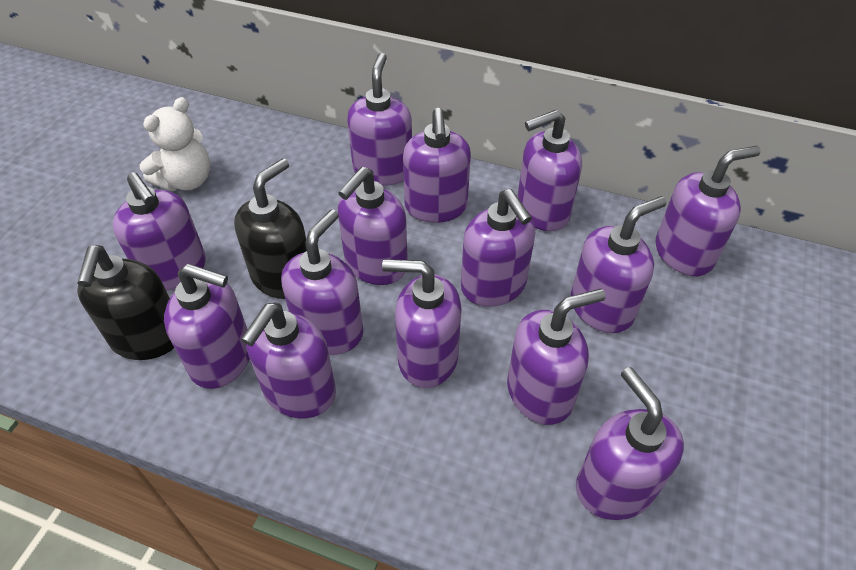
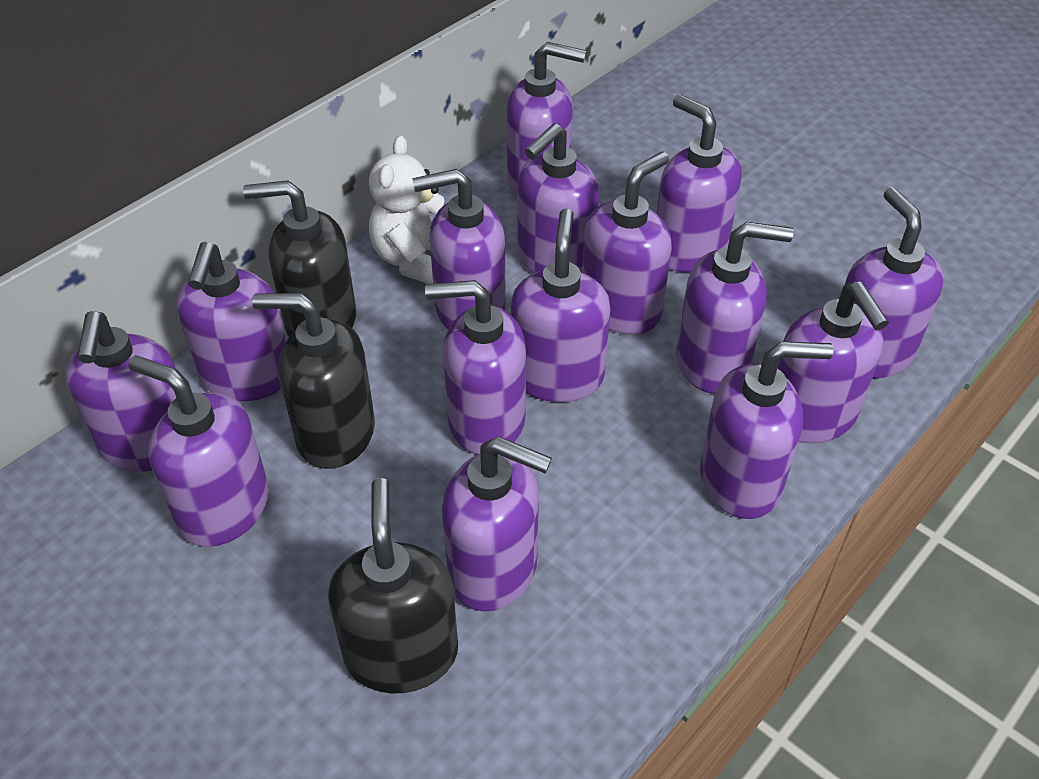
black soap dispenser: [77,245,174,360] [234,158,307,299] = 2 -> [243,180,356,337] [252,293,375,469] [328,478,458,693] = 3
purple soap dispenser: [113,172,206,291] [164,264,250,389] [241,303,336,418] [281,209,363,355] [338,167,408,285] [347,53,412,186] [382,259,461,388] [403,108,471,223] [461,189,535,307] [507,289,606,425] [517,110,582,231] [571,196,667,333] [576,367,684,520] [655,146,761,276] = 14 -> [65,311,176,472] [129,355,269,547] [176,242,286,401] [412,169,506,330] [425,280,526,454] [442,436,552,611] [507,42,586,195] [511,208,610,402] [517,123,600,273] [582,152,672,335] [656,94,742,272] [676,222,794,394] [700,341,834,519] [777,282,889,443] [845,187,944,378] = 15

